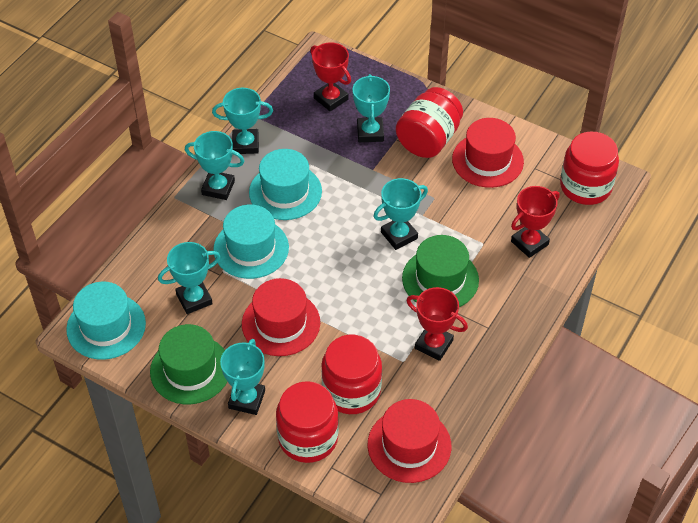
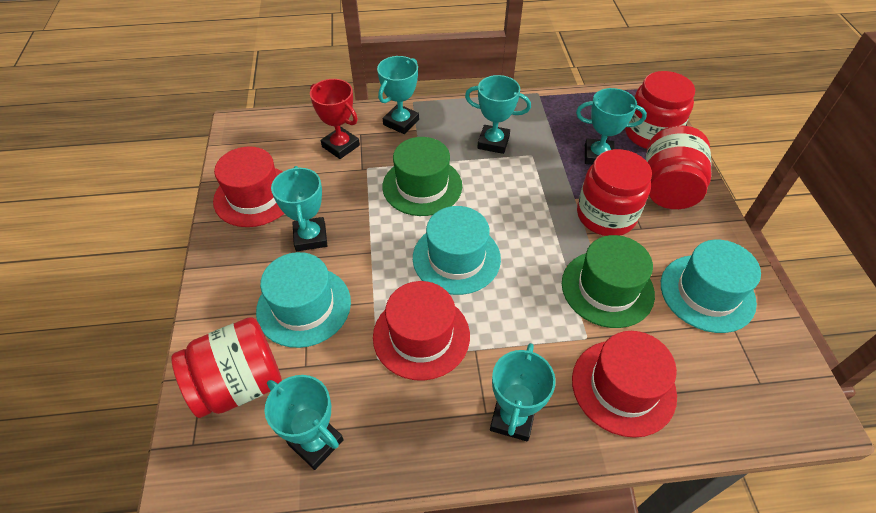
red trophy: [310,42,351,111] [406,287,468,361] [511,186,560,258] = 3 -> [310,79,360,159] = 1

